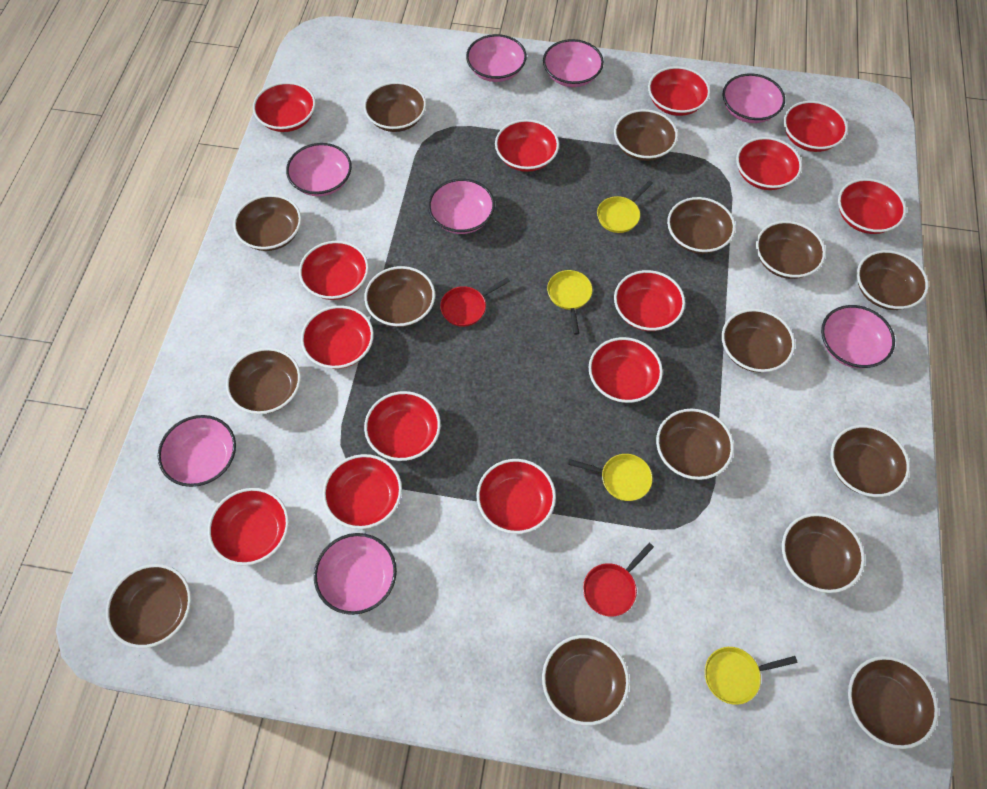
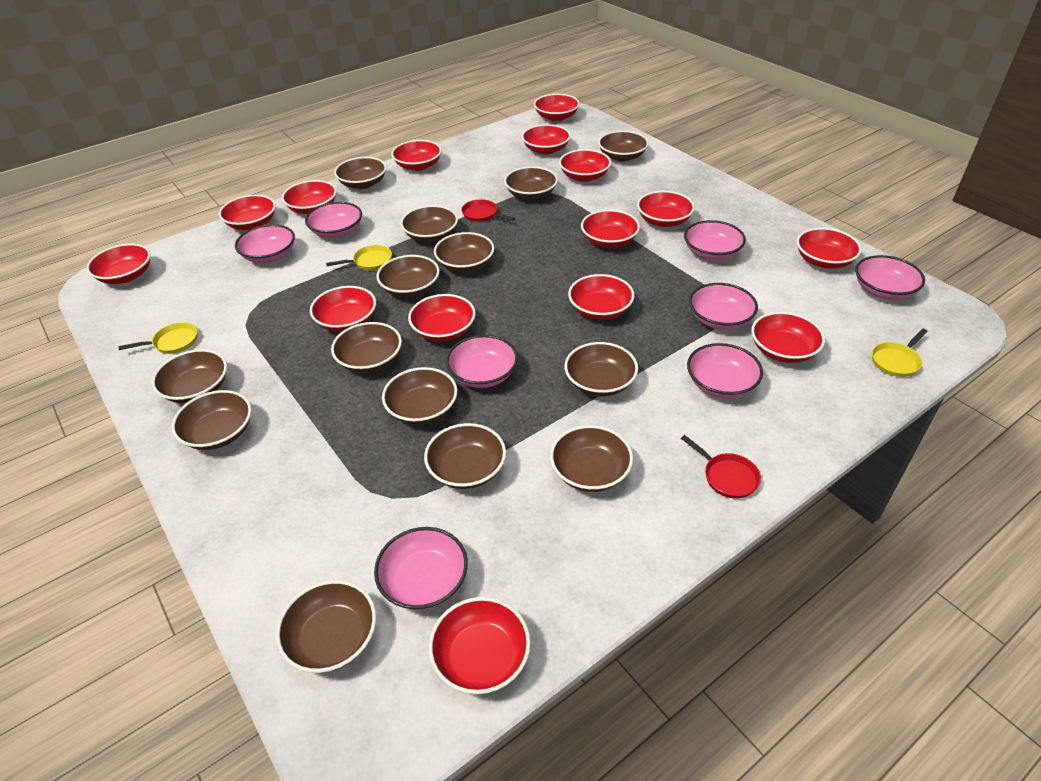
brown bowl: [106,564,191,648] [226,348,301,414] [233,194,301,251] [364,82,426,132] [364,266,435,327] [542,635,629,726] [614,109,678,161] [656,409,734,480] [667,197,735,254] [722,309,795,372] [756,221,826,279] [782,513,865,593] [831,425,910,497] [848,656,938,749] [857,250,928,310] = 15 -> [152,349,227,403] [172,390,252,450] [276,580,376,673] [331,322,402,373] [334,157,386,189] [377,255,440,297] [382,367,457,425] [401,205,458,242] [424,423,506,489] [434,232,494,272] [504,166,558,200] [550,425,633,492] [564,342,638,396] [598,131,649,162] = 14
red bowl: [208,488,289,566] [253,82,316,132] [299,241,369,300] [301,306,374,369] [323,454,402,529] [364,391,441,461] [476,459,556,534] [495,119,559,172] [589,337,663,403] [614,270,685,331] [648,66,710,116] [736,137,802,190] [784,101,848,152] [838,178,906,234] = 14 -> [87,244,151,284] [219,195,276,230] [282,180,337,214] [310,286,376,332] [391,140,442,171] [408,294,476,342] [429,597,531,694] [522,124,571,155] [534,94,580,121] [559,149,611,182] [568,274,635,320] [581,210,640,248] [637,191,695,227] [751,312,825,363] [797,228,862,268] = 15
yellow pan: [547,270,592,335] [568,454,653,501] [597,181,653,233] [705,647,798,705] = 4 -> [118,322,197,354] [326,245,392,270] [872,329,927,377] = 3

